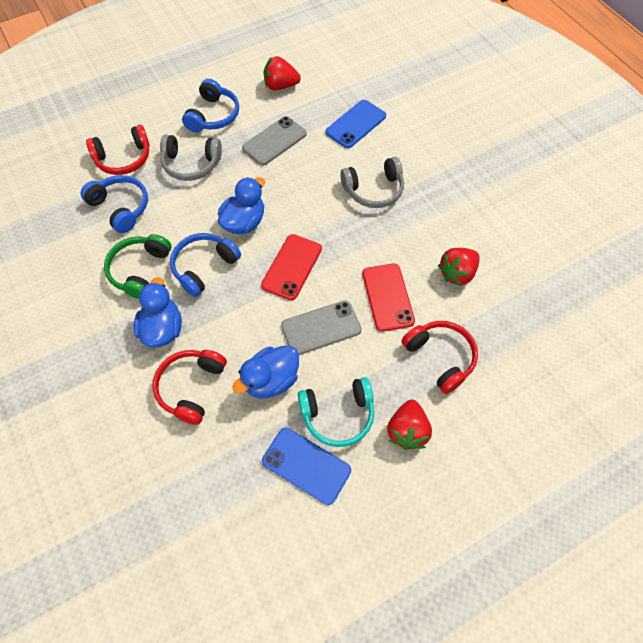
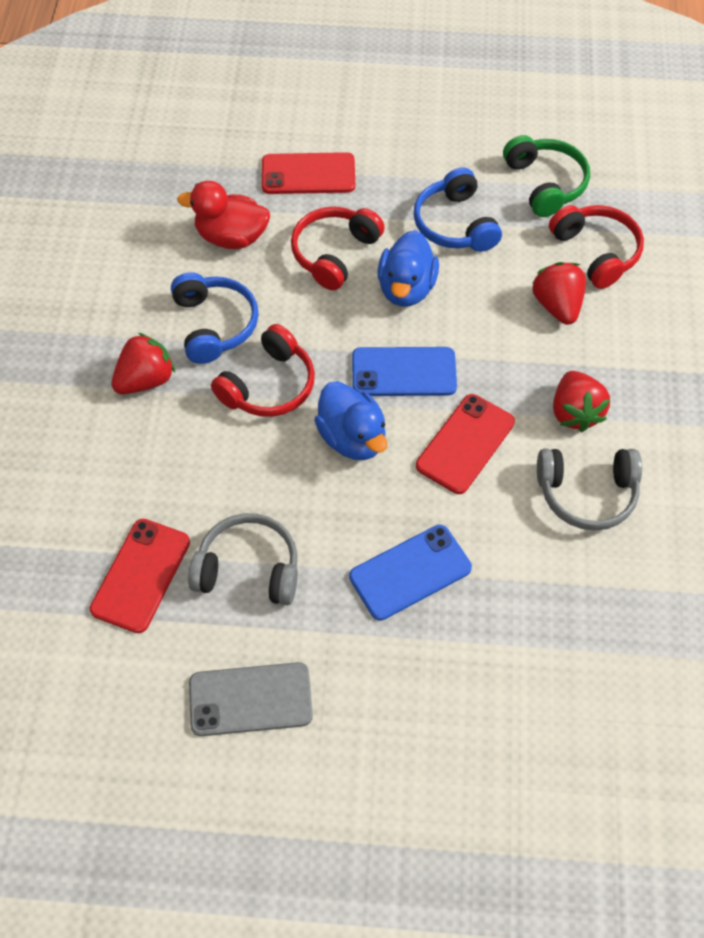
blue duck: [134,277,182,348] [218,177,265,234] [232,345,299,399] = 3 -> [314,381,387,460] [377,230,439,306] = 2
blue headphones: [81,175,148,233] [170,233,241,297] [182,79,239,132] = 3 -> [171,272,259,364] [413,167,502,252] = 2
grey phone: [242,116,307,166] [281,300,361,355] = 2 -> [189,662,313,736] = 1
red duck: none = 0 -> [177,181,270,249] = 1
red phone: [261,234,322,300] [362,264,415,332] = 2 -> [90,519,190,633] [262,152,355,194] [416,394,515,494] = 3
turquoise headphones: [298,377,374,447] = 1 -> none = 0

